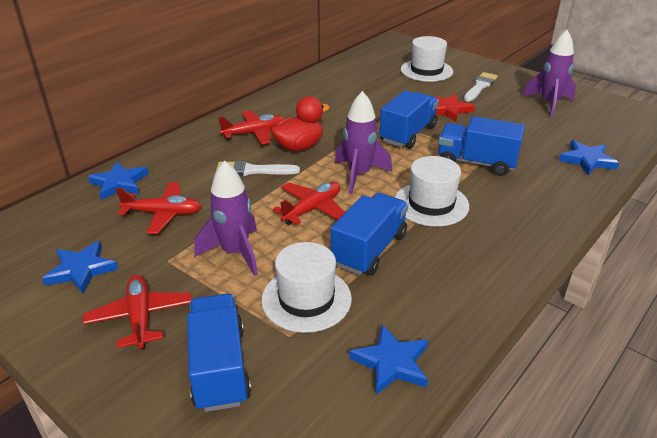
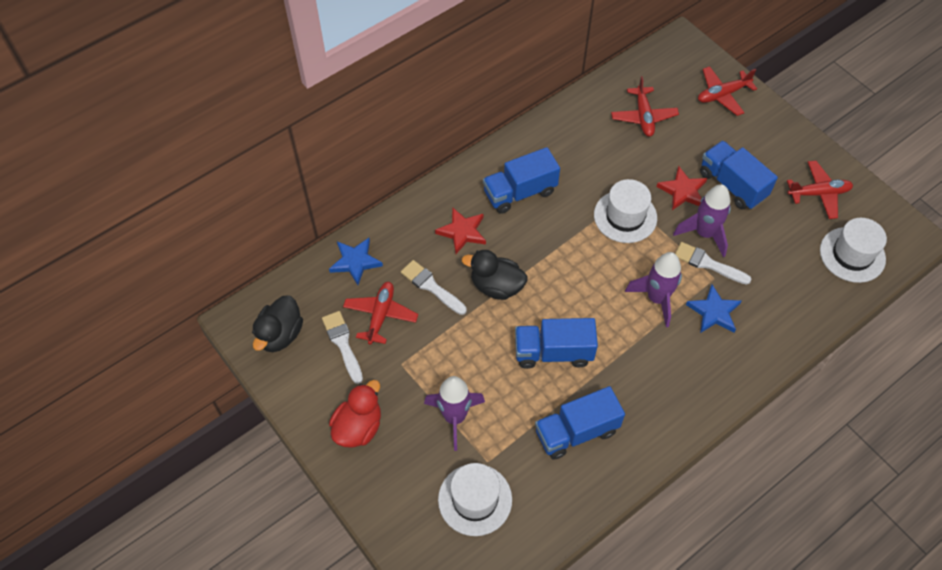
black duck: none = 0 -> [252,296,303,352] [462,250,528,300] = 2
blue star: [42,241,118,294] [88,162,149,200] [349,324,428,395] [559,140,619,175] = 4 -> [329,238,383,285] [686,285,741,333] = 2
red star: [431,94,474,122] = 1 -> [435,207,486,254] [656,166,707,210] = 2
white brush: [216,161,300,176] [464,72,498,102] = 2 -> [322,311,363,384] [401,260,467,315] [675,242,752,285] = 3

